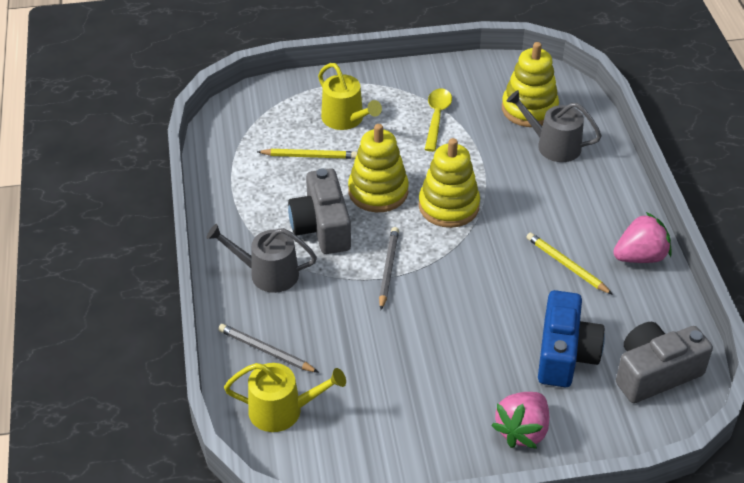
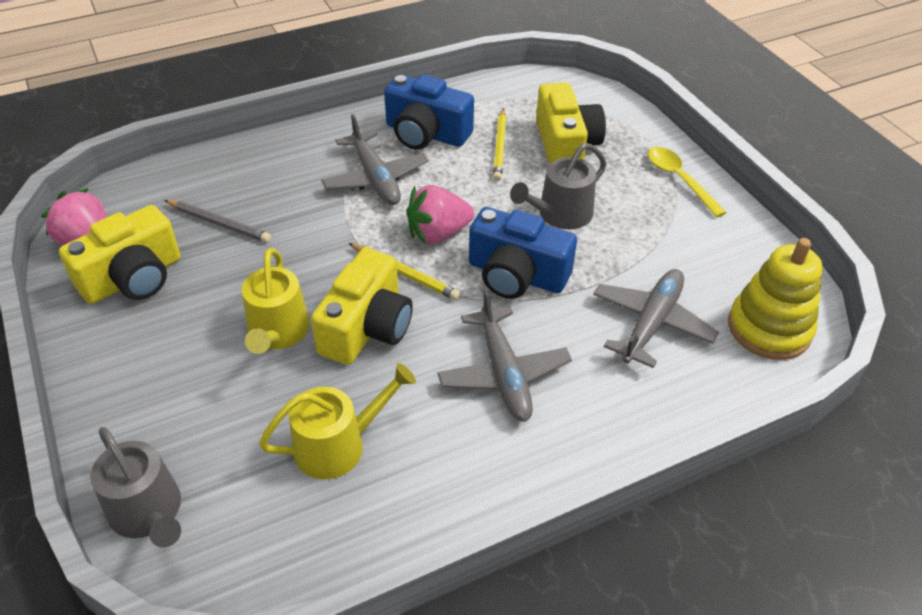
blue camera: [538,290,605,387] = 1 -> [384,74,474,150] [469,207,577,299] = 2
grey camera: [288,168,351,254] [616,322,713,403] = 2 -> none = 0
grey pencil: [218,324,319,373] [379,227,399,310] = 2 -> [164,200,271,242] = 1
grey plane: none = 0 -> [321,114,429,205] [437,289,572,422] [593,269,719,368] = 3
yellow camera: none = 0 -> [59,205,181,304] [311,248,413,365] [536,83,606,165] = 3
yellow stacking toy: [348,124,409,212] [419,138,480,228] [502,42,559,127] = 3 -> [728,238,823,360] = 1

